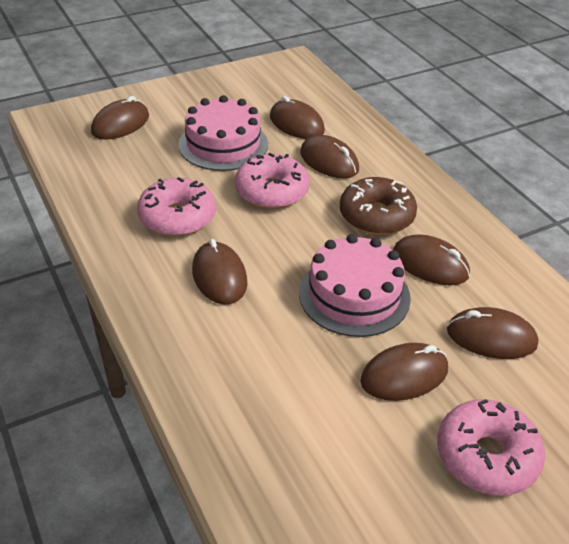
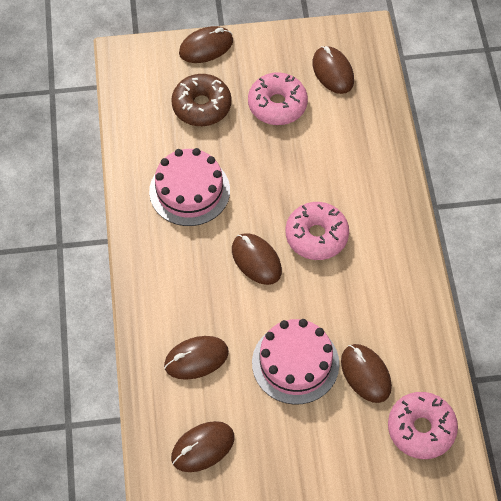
brown mouse: [91,96,149,140] [192,239,247,305] [270,96,325,139] [300,135,359,179] [360,343,448,401] [393,234,470,285] [447,307,538,359] = 7 -> [164,336,229,380] [171,421,235,472] [179,26,233,63] [232,233,282,285] [312,46,354,94] [341,344,392,403] = 6

